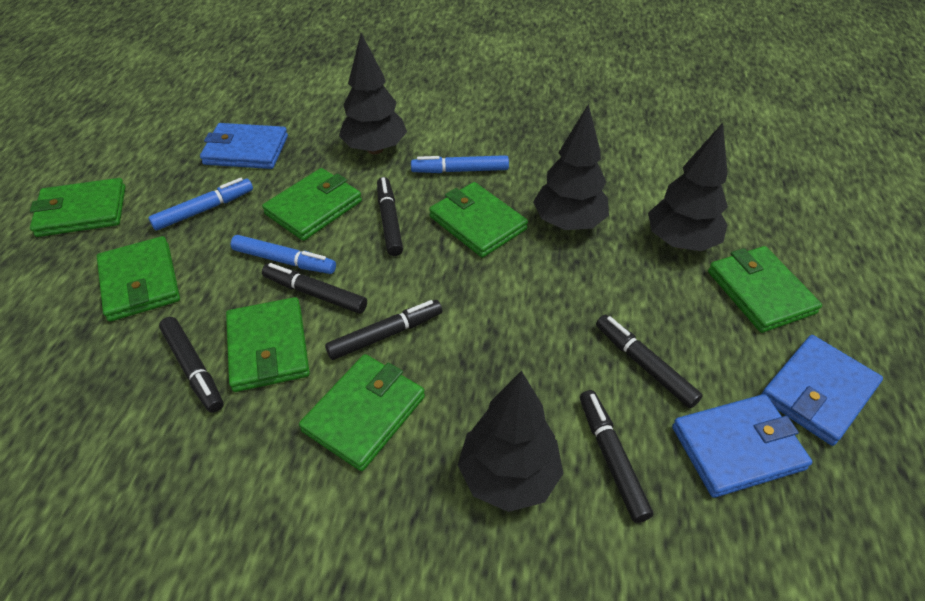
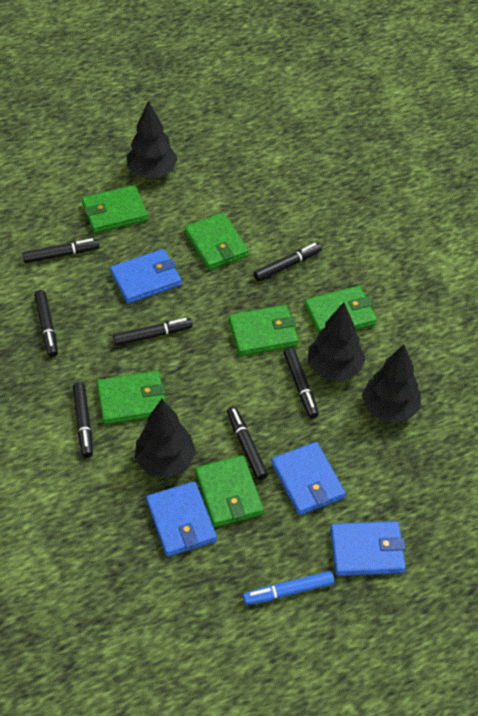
black marker: [159,317,223,413] [262,263,367,314] [325,300,443,360] [377,177,403,256] [580,390,653,523] [596,315,703,408] = 6 -> [22,238,99,263] [34,290,58,357] [73,382,93,458] [113,318,193,346] [227,406,268,480] [253,243,322,282] [284,347,319,419] = 7
blue marker: [148,178,253,231] [231,235,336,274] [411,155,509,173] = 3 -> [243,571,334,605] = 1
blue wallet: [200,123,288,169] [672,394,812,498] [761,335,883,446] = 3 -> [110,249,182,304] [146,481,217,557] [271,442,346,515] [330,521,406,576] = 4
green wallet: [30,178,126,237] [97,236,180,322] [226,297,310,392] [262,168,362,241] [299,354,425,471] [429,182,528,258] [708,246,822,333] = 7 -> [82,185,148,233] [97,371,166,425] [184,213,249,270] [195,455,264,528] [229,305,299,356] [305,286,377,335] = 6

